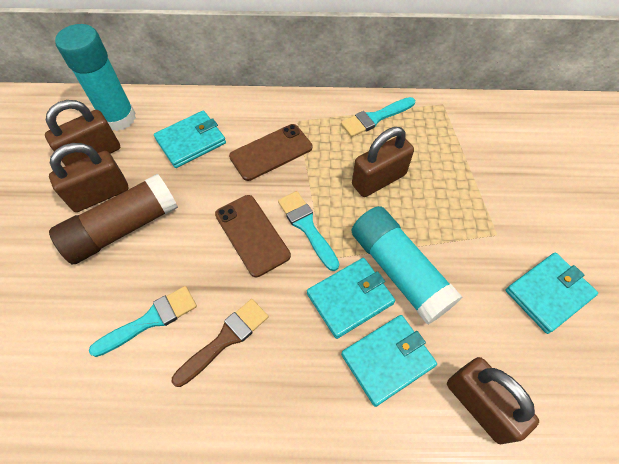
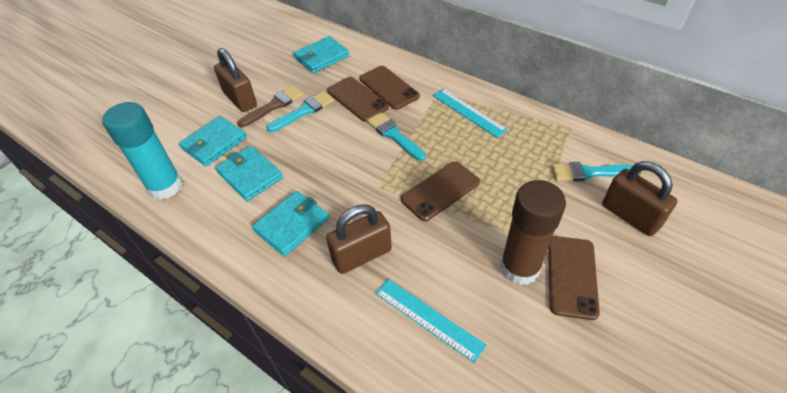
brown padlock: [45,100,120,166] [49,143,129,212] [352,127,414,197] [447,357,539,444] = 4 -> [214,48,257,112] [326,205,392,274] [602,161,677,236] = 3
brown phone: [215,195,291,277] [229,124,312,181] = 2 -> [327,77,389,122] [360,66,420,110] [401,161,480,221] [549,236,600,320] = 4
turquoise glue stick: [55,24,136,131] [351,206,462,324] = 2 -> [102,102,183,200] = 1
turquoise ruler: none = 0 -> [375,279,486,363] [433,89,508,138] = 2

